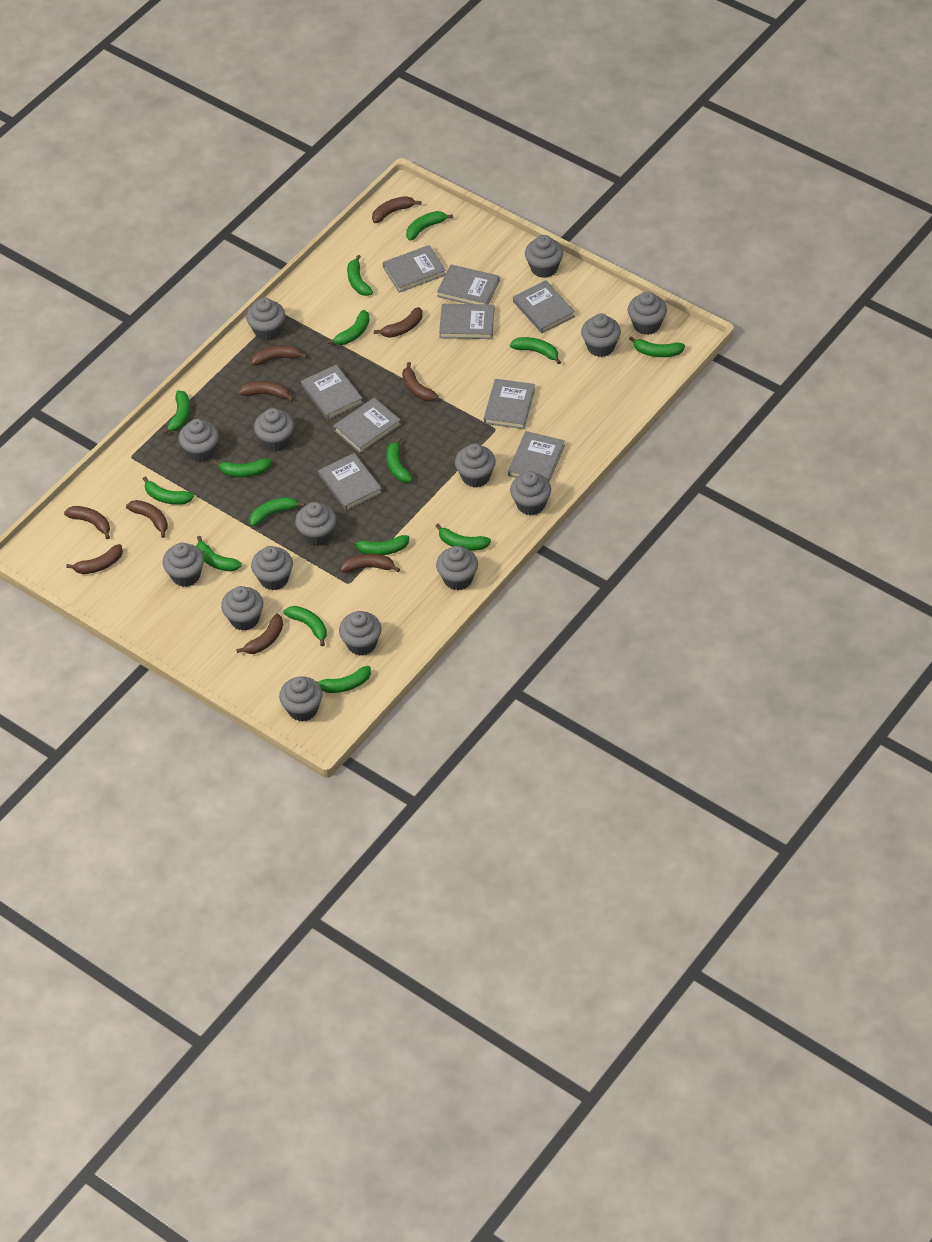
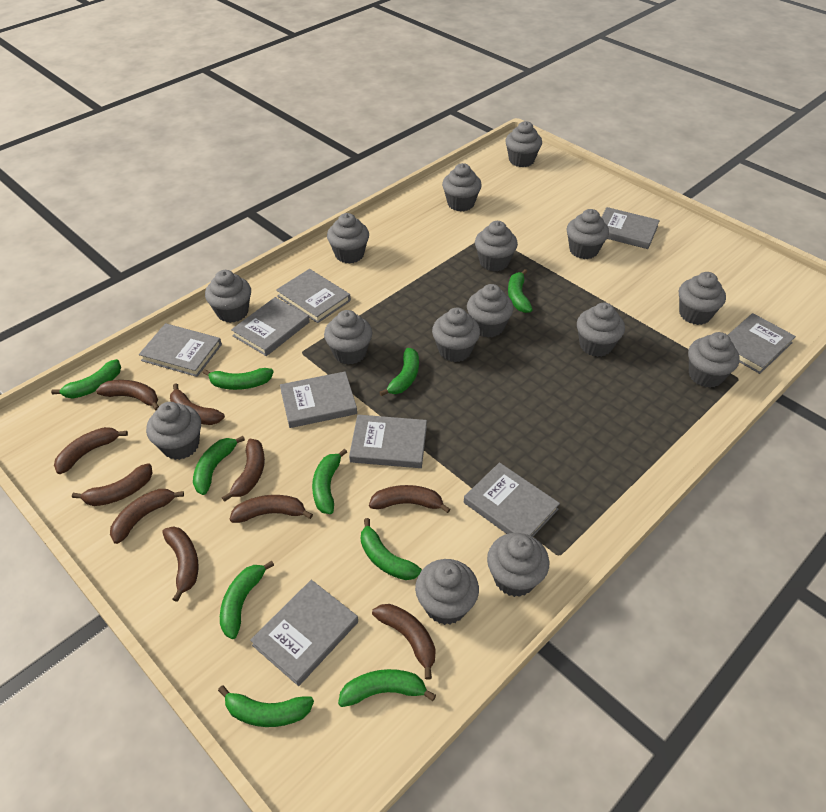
green banana: [143,477,194,505] [162,391,190,435] [196,536,242,572] [213,458,272,477] [249,497,305,526] [283,606,327,646] [316,666,371,693] [327,310,370,345] [347,255,373,296] [350,535,409,555] [386,437,412,483] [406,211,453,241] [436,524,491,551] [510,337,561,364] [629,336,685,357] = 15 -> [51,359,121,399] [193,436,245,495] [203,368,273,390] [218,685,314,727] [220,561,274,639] [312,449,347,514] [338,669,436,707] [361,518,422,580] [379,348,419,396] [508,269,533,313] = 10

